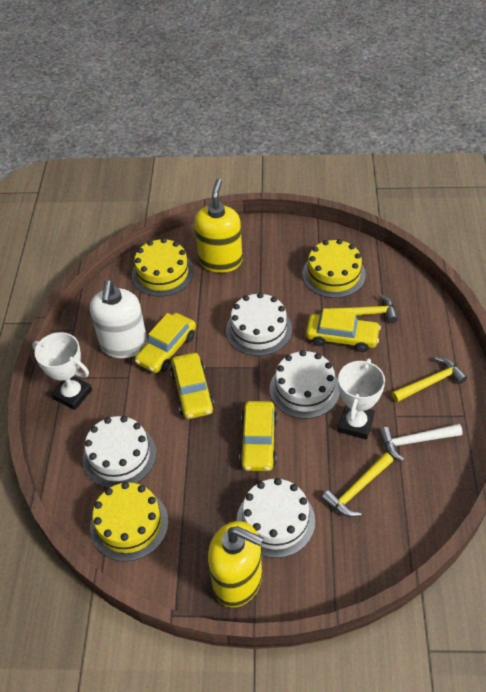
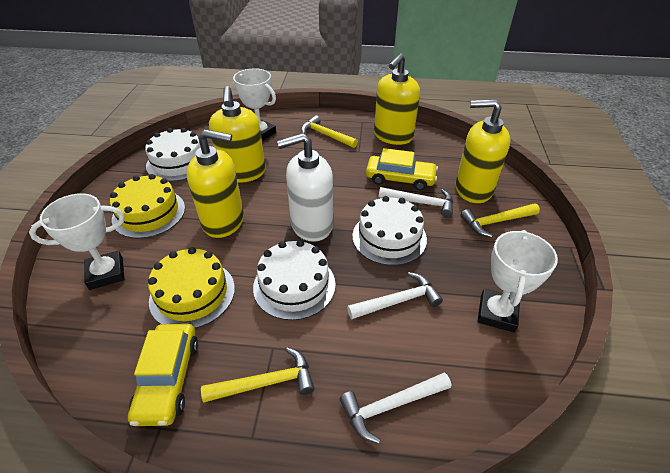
white cake: [83,416,156,488] [226,293,292,356] [237,478,315,558] [270,350,340,419] = 4 -> [145,128,201,182] [253,240,336,320] [352,196,427,266] = 3
white hammer: [379,424,463,461] = 1 -> [339,372,451,444] [347,272,443,319] [379,187,453,218] = 3
white trophy: [32,332,92,410] [338,358,385,440] = 2 -> [29,193,125,290] [233,68,276,141] [478,230,558,332] = 3
yellow cake: [90,482,168,562] [132,238,194,297] [303,239,366,298] = 3 -> [110,174,185,239] [148,247,235,328] = 2
yellow car: [135,313,196,373] [170,353,215,419] [239,401,277,471] [306,308,381,352] = 4 -> [128,324,198,426] [366,148,438,191] = 2
yellow soap dispenser: [194,179,242,273] [208,521,264,607] = 2 -> [186,129,244,238] [209,86,266,183] [374,53,420,145] [455,99,510,203] = 4

